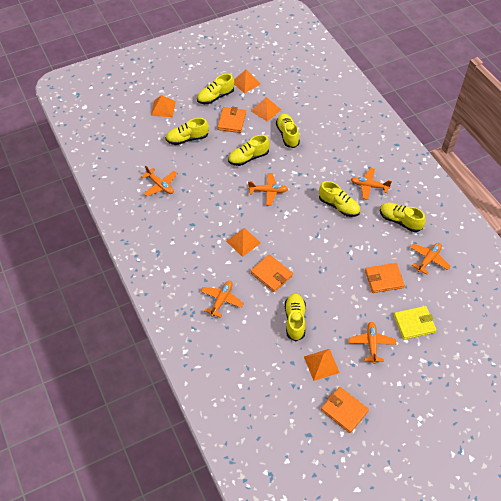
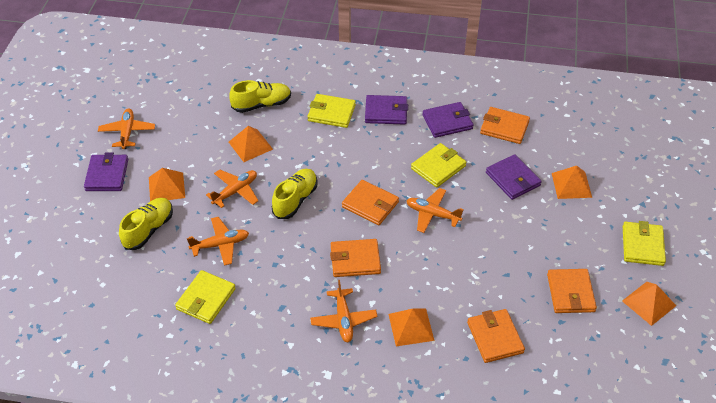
orange plane: [141,165,177,196] [201,281,244,318] [248,173,288,206] [349,322,396,364] [351,168,392,200] [410,243,451,275] = 6 -> [98,108,155,149] [187,217,249,266] [206,169,259,208] [310,280,377,342] [406,188,464,233] = 5
orange wallet: [217,107,246,133] [251,254,293,292] [321,387,369,433] [365,263,405,293] = 4 -> [330,239,381,277] [342,180,399,225] [467,309,525,363] [480,107,530,144] [547,269,597,313] = 5
purple wallet: none = 0 -> [84,153,128,191] [365,95,408,125] [422,102,473,138] [486,154,542,200] = 4
yellow shoe: [166,118,209,145] [197,74,234,104] [228,135,270,166] [276,114,300,148] [285,293,306,341] [319,181,360,217] [380,203,426,232] = 7 -> [119,198,173,250] [229,80,291,113] [272,169,318,219] = 3
yellow wallet: [394,306,436,340] = 1 -> [175,270,236,324] [307,94,356,128] [411,143,466,188] [623,221,666,266] = 4

